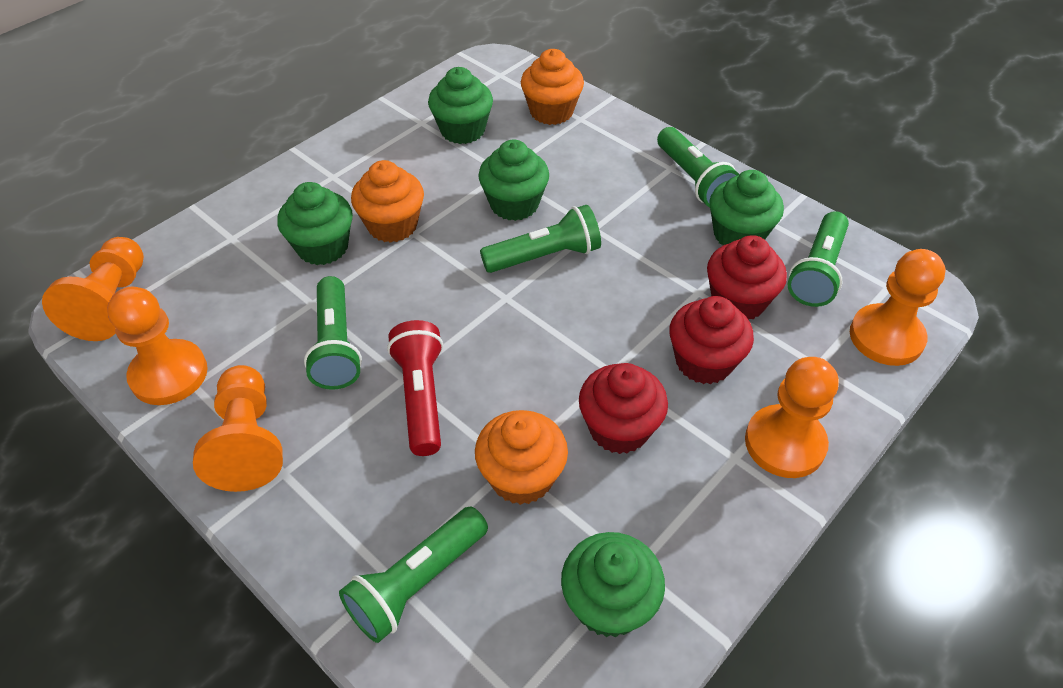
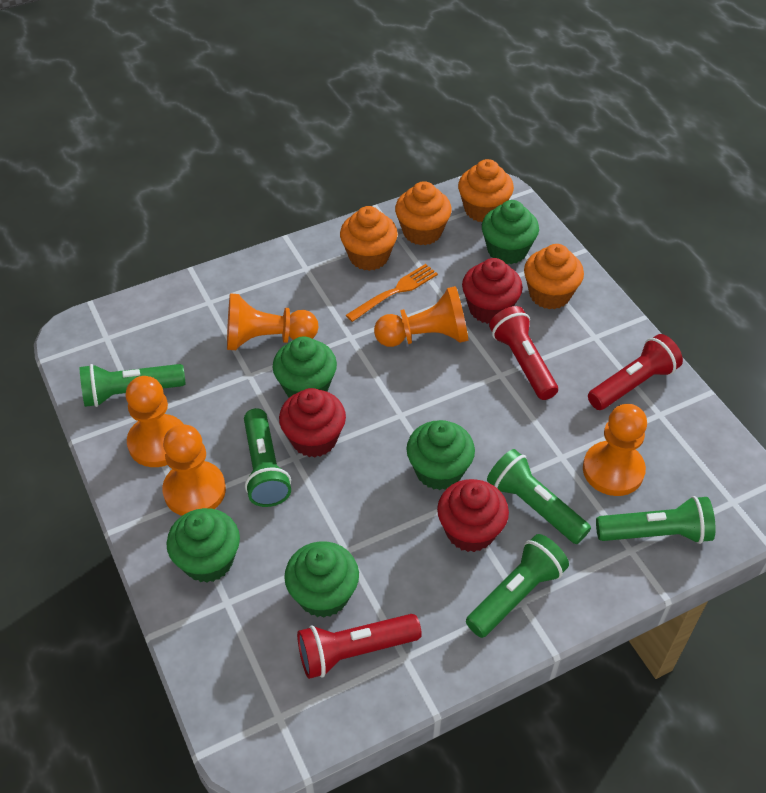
orange cupcake: [351,160,424,243] [475,410,568,505] [521,49,584,125] = 3 -> [340,206,398,271] [395,181,452,245] [458,159,514,222] [524,244,584,309] = 4
orange fork: none = 0 -> [346,264,438,322] = 1
red flashlight: [387,320,443,456] = 1 -> [297,614,422,679] [489,306,558,400] [588,334,683,410] = 3

